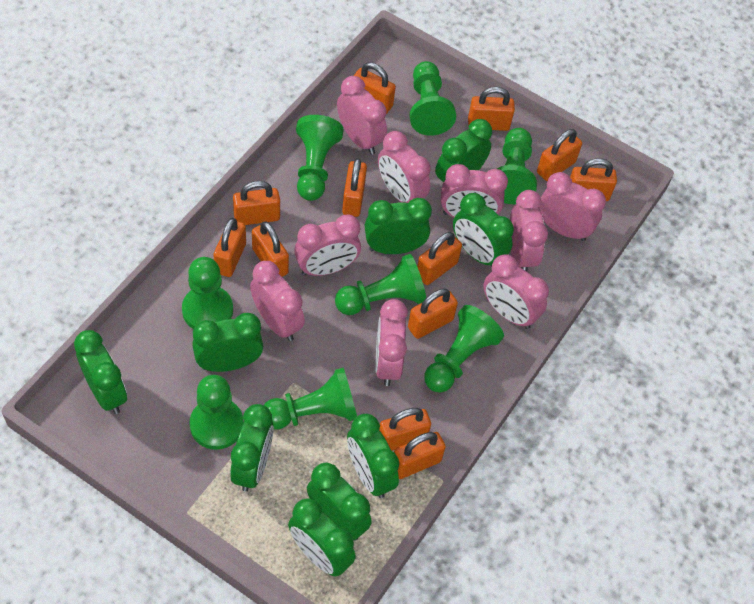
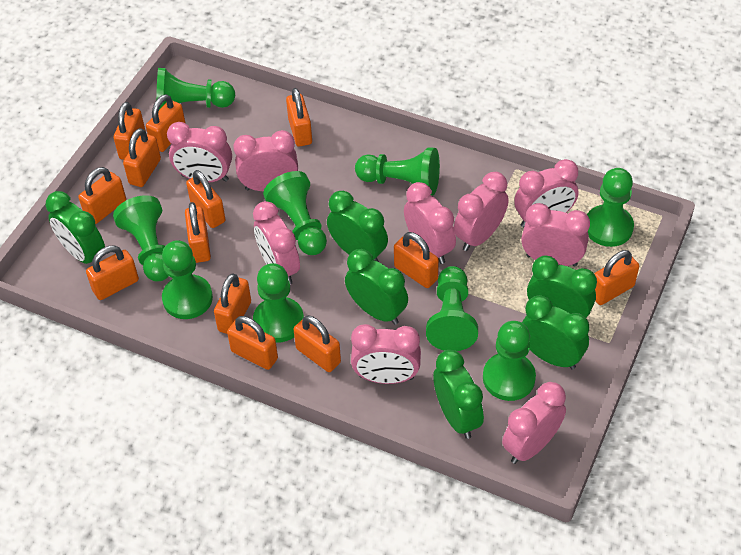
green clock: [74,330,127,414] [192,313,263,372] [230,404,274,492] [288,498,356,577] [307,463,372,541] [347,414,399,498] [365,198,432,254] [435,119,492,190] [453,193,514,267] = 9 -> [46,191,105,264] [327,191,388,262] [345,249,408,325] [433,350,484,439] [522,295,589,369] [527,255,597,318] = 6
green pawn: [182,257,233,329] [189,375,244,450] [264,367,357,429] [296,115,344,201] [335,254,426,315] [410,61,456,136] [424,305,504,393] [497,128,537,204] = 8 -> [113,195,169,281] [156,68,235,110] [162,240,213,319] [253,263,304,343] [263,171,327,255] [355,147,440,195] [426,266,478,351] [483,321,536,401] [587,168,634,247] = 9
orange padlock: [214,218,246,277] [233,181,280,225] [252,221,289,277] [342,158,367,217] [354,63,396,114] [379,408,431,451] [394,432,446,479] [408,288,458,339] [417,232,462,285] [468,87,515,131] [537,129,582,181] [570,158,617,201] = 12 -> [79,167,126,224] [86,246,139,300] [114,102,145,160] [123,128,161,187] [146,94,186,152] [185,202,211,263] [186,170,226,228] [214,273,251,334] [227,316,278,370] [286,88,312,147] [294,315,341,372] [394,232,439,288] [594,250,639,305] = 13

